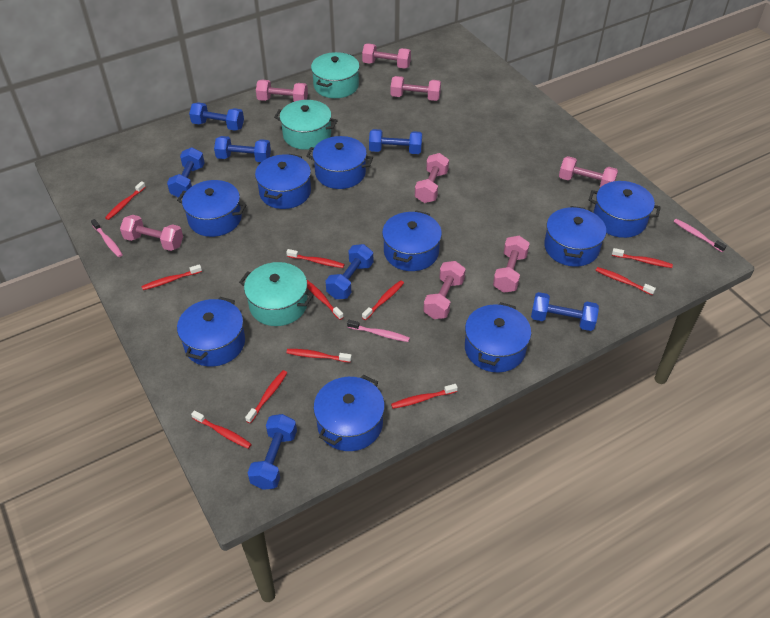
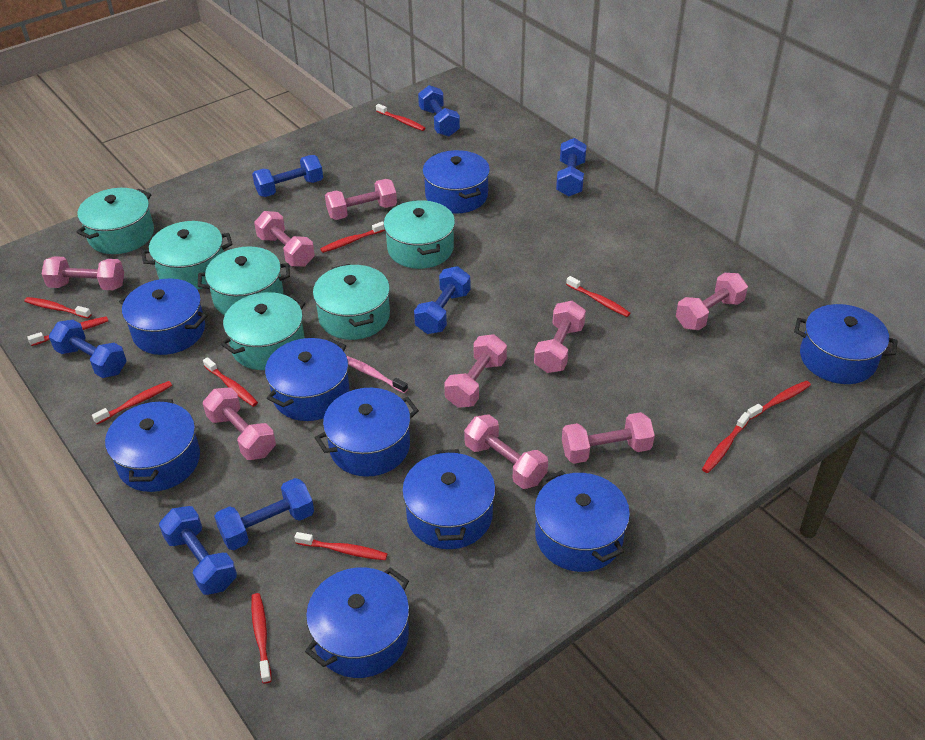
pink dumbbell: [120,215,183,251] [256,80,308,102] [362,44,411,69] [391,76,441,101] [415,153,449,203] [423,261,466,319] [493,236,530,293] [559,156,618,188] = 8 -> [42,256,124,290] [203,387,276,460] [254,211,315,267] [325,179,397,220] [444,334,507,408] [464,414,548,489] [534,301,586,373] [562,412,655,464] [676,273,748,330] = 9
pink toothbrush: [91,219,123,257] [347,320,410,342] [673,219,727,252] = 3 -> [347,356,408,393] = 1
turquoise pot: [239,262,314,326] [274,100,338,150] [311,52,360,98] = 3 -> [76,188,154,254] [141,221,232,290] [198,246,290,315] [220,292,305,370] [313,264,390,340] [384,200,455,269] = 6

